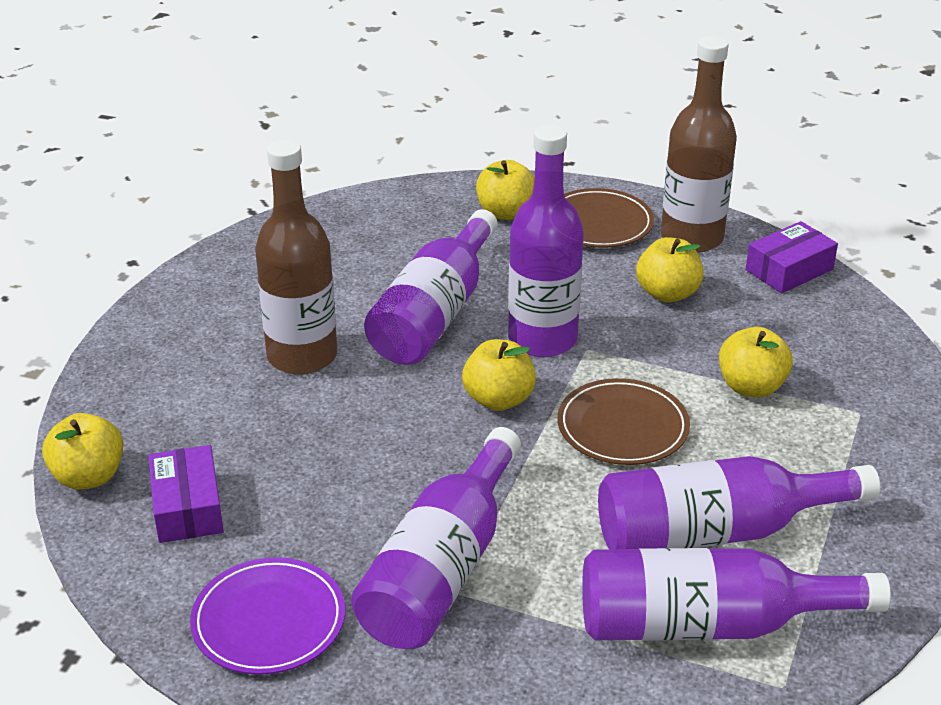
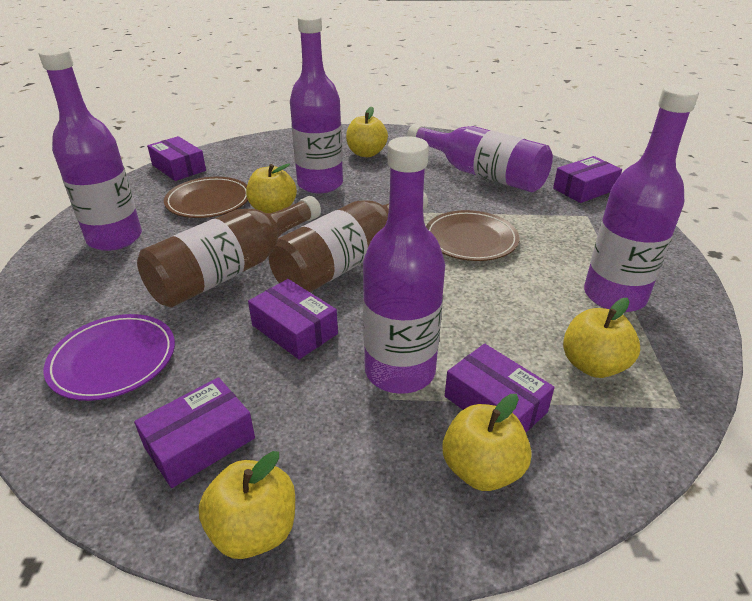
purple box: [148,445,224,543] [746,221,838,293] = 2 -> [134,377,255,488] [147,136,206,181] [248,279,338,359] [445,344,555,432] [553,156,622,203] = 5

